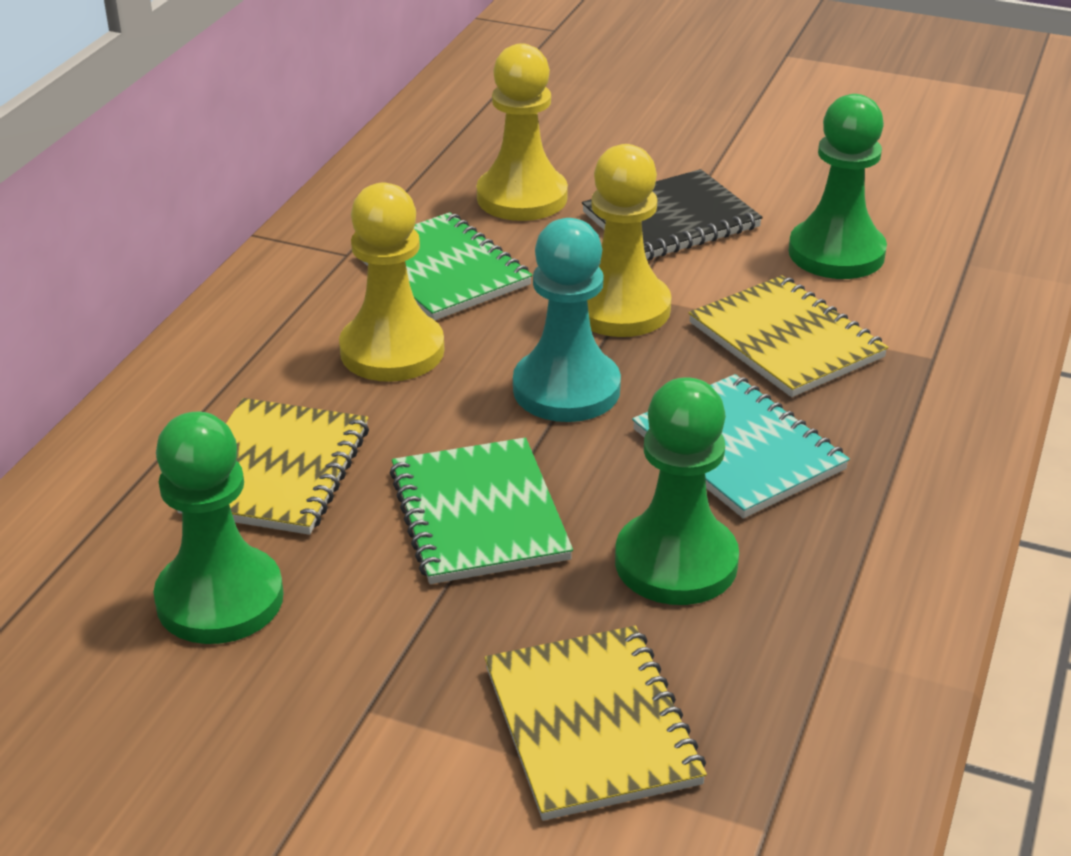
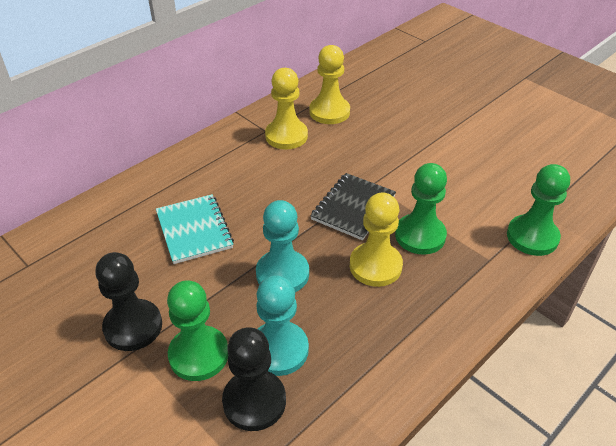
black pawn: none = 0 -> [95,252,162,351] [222,327,286,431] = 2
green notebook: [362,212,533,320] [390,438,573,584] = 2 -> none = 0
turquoise pawn: [513,218,621,422] = 1 -> [256,200,309,292] [256,275,309,376] = 2
yellow notebook: [177,398,369,535] [485,626,707,821] [689,275,888,397] = 3 -> none = 0

